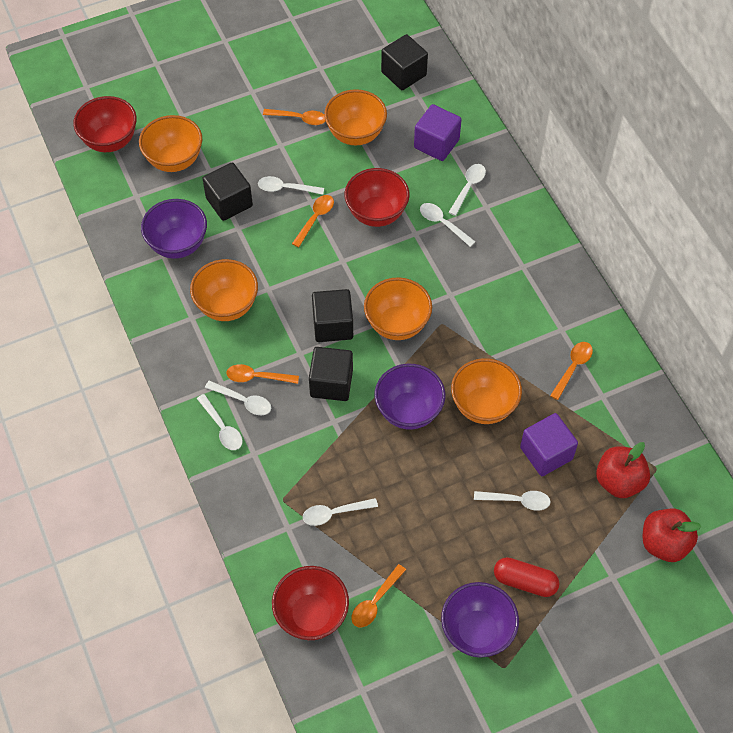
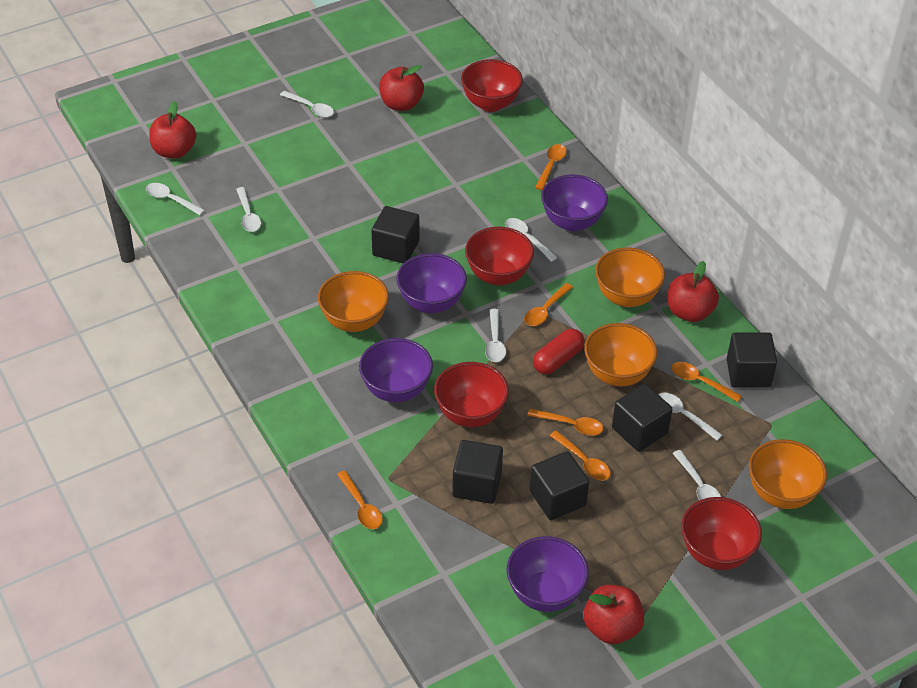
black cube: [202,162,253,221] [309,347,353,401] [312,289,353,342] [381,34,428,90] = 4 -> [371,206,419,263] [452,440,503,504] [530,451,589,520] [612,384,673,452] [727,333,777,388] = 5
orange bowl: [139,115,202,172] [190,259,258,321] [324,89,387,145] [364,277,432,340] [451,358,522,424] = 5 -> [318,271,389,332] [584,323,657,386] [595,248,665,307] [749,439,827,509] = 4
orange spoon: [226,364,299,384] [263,109,325,125] [292,195,334,247] [351,564,406,627] [550,342,593,400] = 5 -> [337,470,383,529] [524,283,573,326] [527,409,604,435] [535,144,566,190] [550,431,611,481] [671,362,742,402] = 6
purple bowl: [141,199,207,259] [375,364,445,430] [441,582,519,658] = 3 -> [359,338,433,402] [396,253,467,313] [506,536,589,612] [541,175,608,231] = 4
purple cube: [414,104,462,161] [520,413,578,476] = 2 -> none = 0
red apple: [596,442,650,498] [643,509,702,562] = 2 -> [149,101,196,159] [379,65,424,111] [583,585,644,644] [668,261,719,322] = 4
red bowl: [73,96,137,152] [272,566,349,640] [345,168,410,227] = 3 -> [434,362,509,427] [461,59,523,112] [465,227,534,286] [681,497,762,570] = 4

